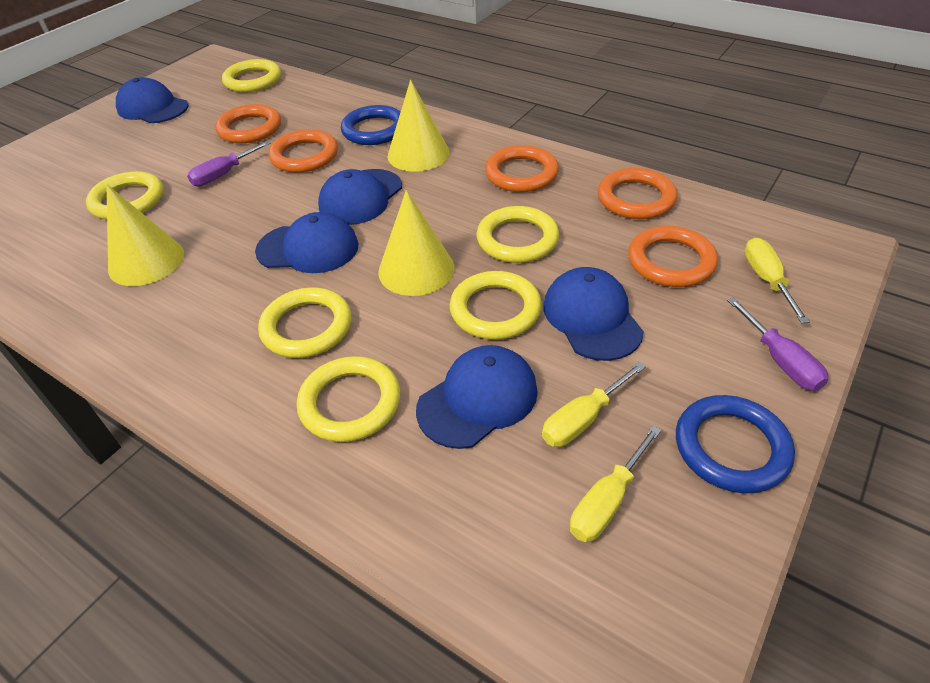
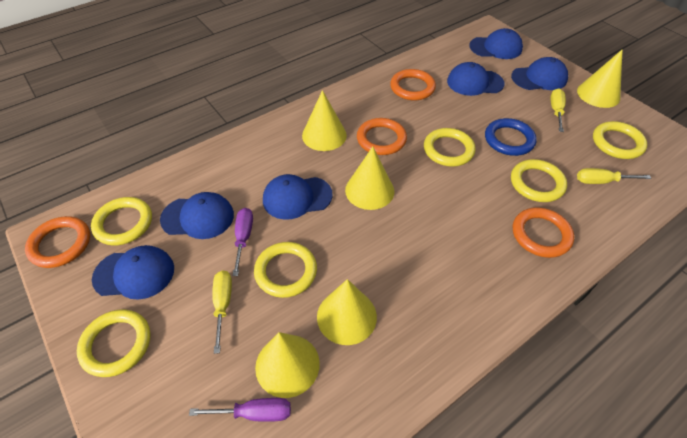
blue cap: [116,77,189,123] [255,212,358,273] [318,169,402,225] [416,345,538,449] [544,267,644,361] = 5 -> [92,245,174,300] [160,192,234,239] [263,174,333,220] [447,62,505,96] [469,28,523,59] [511,57,568,90] = 6
blue ring: [341,105,401,145] [676,395,795,493] = 2 -> [485,118,537,156] = 1
orange ring: [215,104,281,143] [269,129,338,173] [485,145,559,192] [598,168,677,219] [628,226,718,287] = 5 -> [25,216,90,268] [357,118,407,155] [390,69,436,100] [513,207,574,258] = 4
yellow cone: [106,185,184,286] [378,190,455,296] [387,80,450,172] = 3 -> [255,332,320,398] [302,90,347,151] [317,279,377,345] [345,147,394,210] [577,49,623,108] = 5

